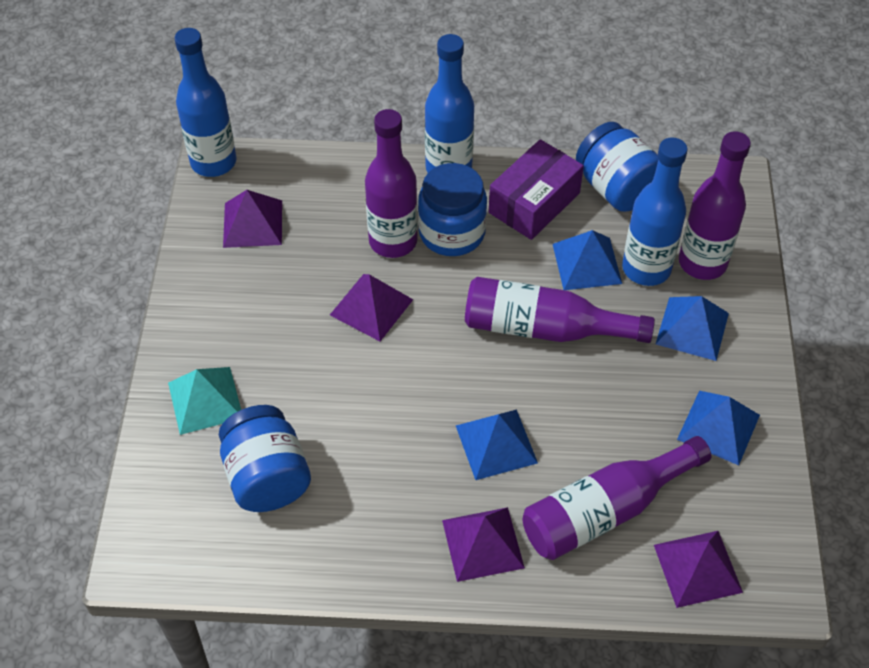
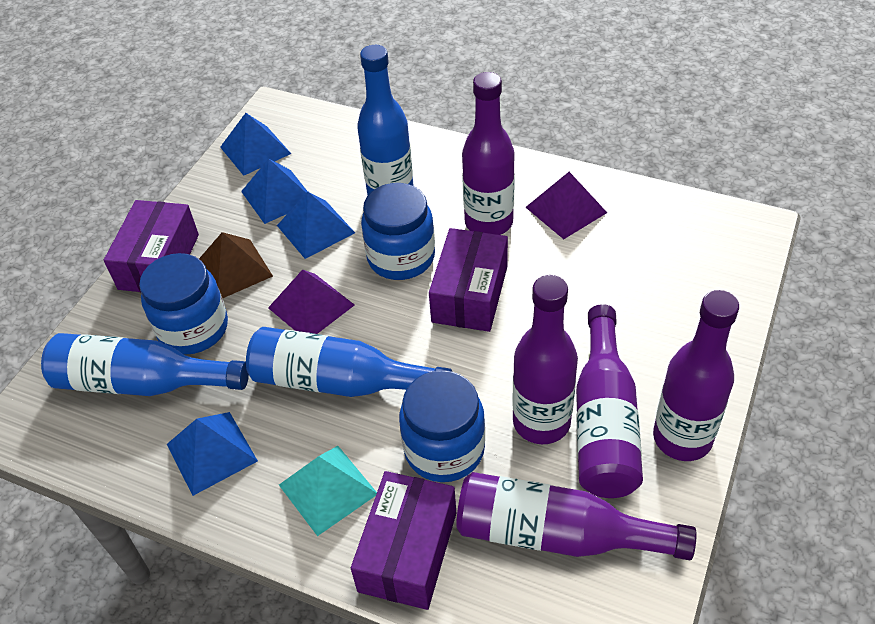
brown pyramid: none = 0 -> [199,232,273,298] = 1
purple bottle: [365,109,418,258] [465,277,655,343] [522,436,711,560] [679,131,751,280] = 4 -> [456,472,696,560] [462,72,515,235] [512,275,578,444] [576,304,643,498] [653,290,739,461] = 5
purple box: [489,139,584,240] = 1 -> [104,200,199,292] [351,471,456,610] [429,228,508,332] = 3
purple pyramid: [223,190,282,248] [330,274,413,341] [442,507,525,582] [654,531,743,608] = 4 -> [268,269,354,334] [525,172,607,239] = 2

